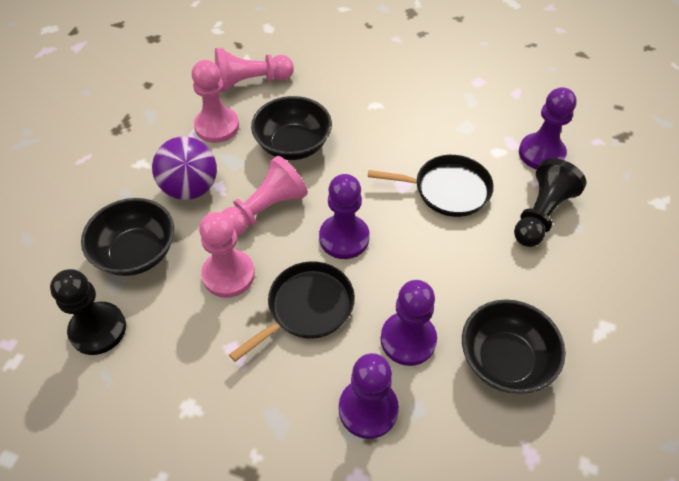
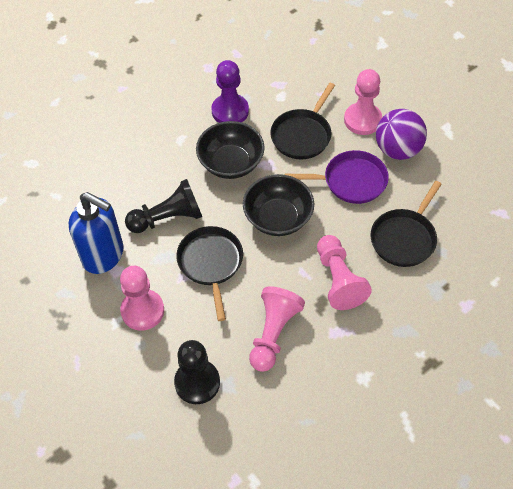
black bowl: [81,198,174,276] [251,96,332,160] [462,299,566,394] = 3 -> [196,121,265,179] [243,174,314,236] = 2
black pan: [229,261,355,362] [368,155,494,217] = 2 -> [176,226,243,321] [270,83,335,159] [370,181,442,267] = 3
blue soap dispenser: none = 0 -> [69,192,123,274] = 1
purple pan: none = 0 -> [285,150,389,204] = 1
purple pawn: [319,174,370,259] [339,353,399,439] [381,280,437,366] [519,87,577,170] = 4 -> [212,60,249,123] = 1

